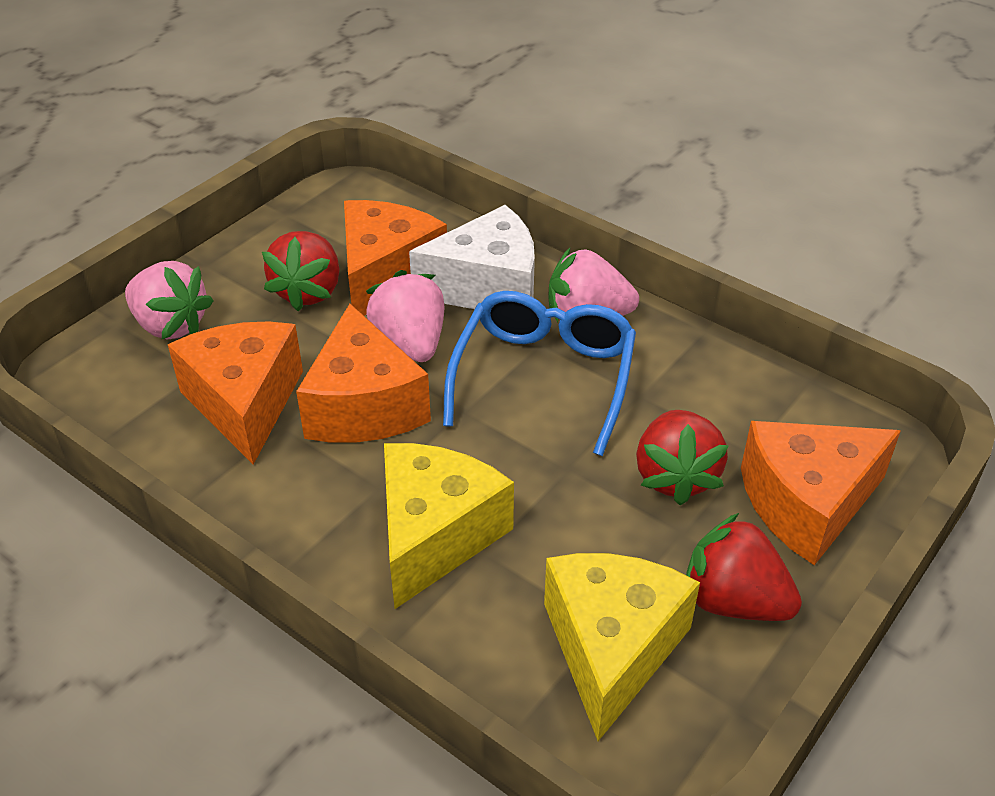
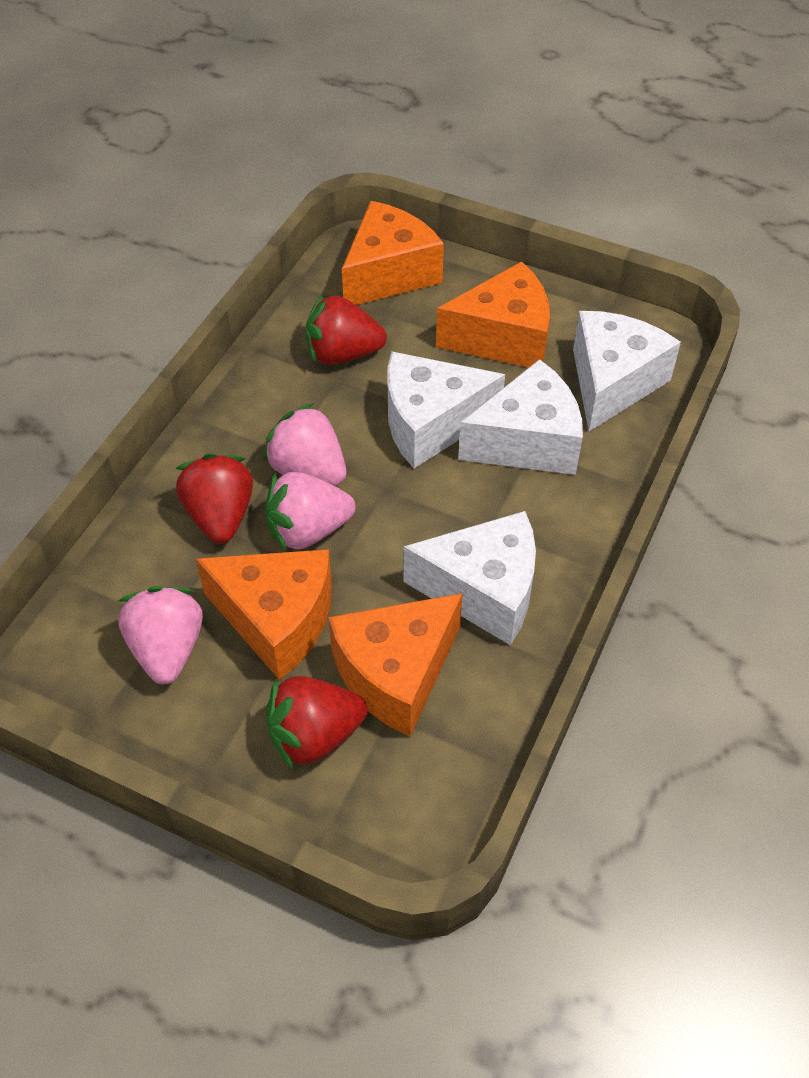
blue glasses: [443,291,636,456] = 1 -> none = 0
white cheese: [409,205,535,309] = 1 -> [387,351,505,469] [403,511,536,645] [458,359,583,475] [573,311,681,432] = 4
yellow cheese: [384,443,514,609] [544,553,700,741] = 2 -> none = 0

